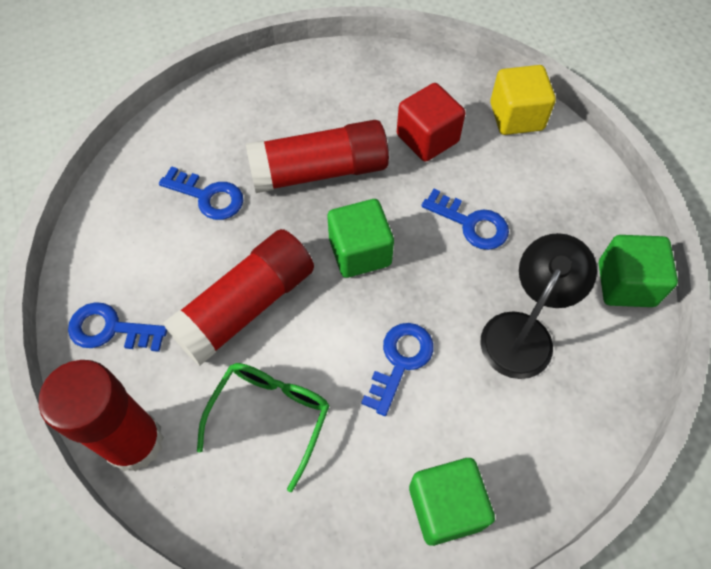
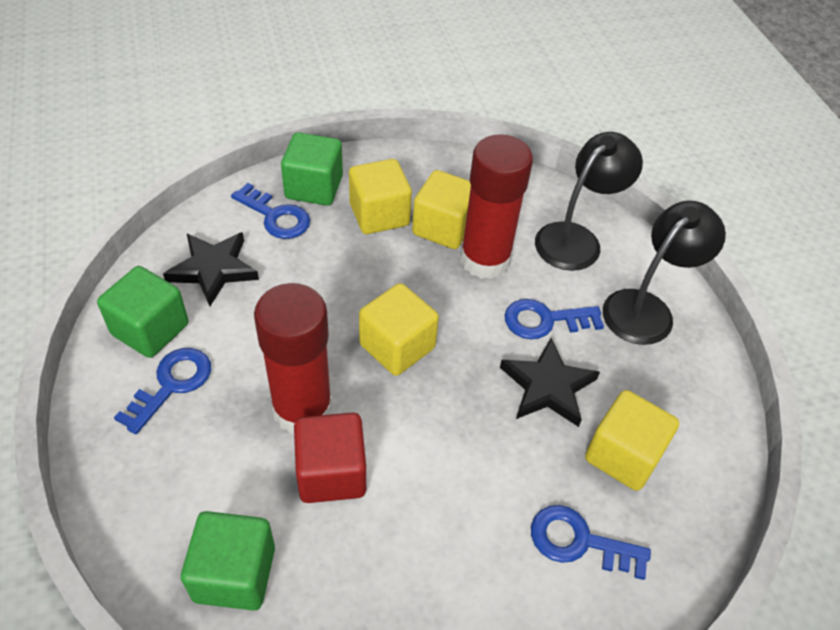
black lamp: [480,233,597,379] = 1 -> [535,132,643,271] [603,201,726,345] = 2
black star: none = 0 -> [163,232,259,306] [500,338,600,427] = 2
green glasses: [197,363,329,492] = 1 -> none = 0
red glue stick: [39,360,164,472] [163,229,314,366] [246,120,389,193] = 3 -> [254,283,333,434] [460,134,533,279] = 2
yellow cube: [490,65,556,135] = 1 -> [349,159,412,234] [359,283,439,376] [412,170,471,249] [585,390,679,491] = 4

